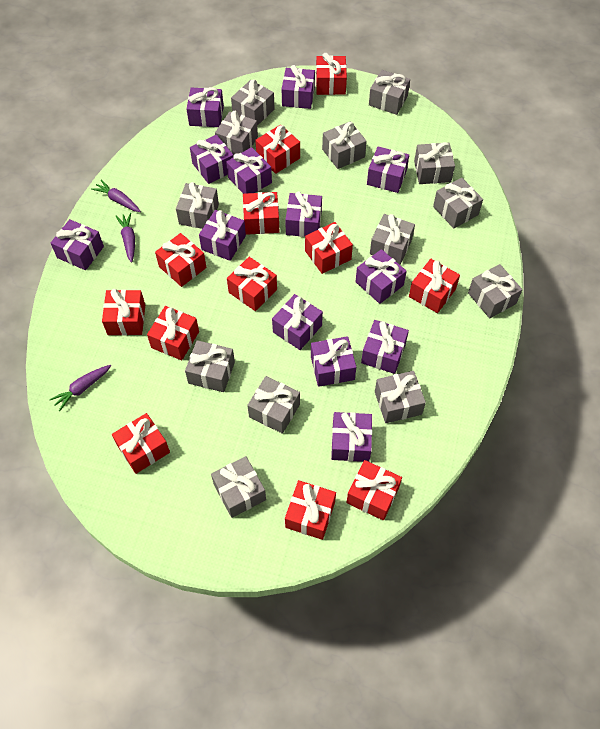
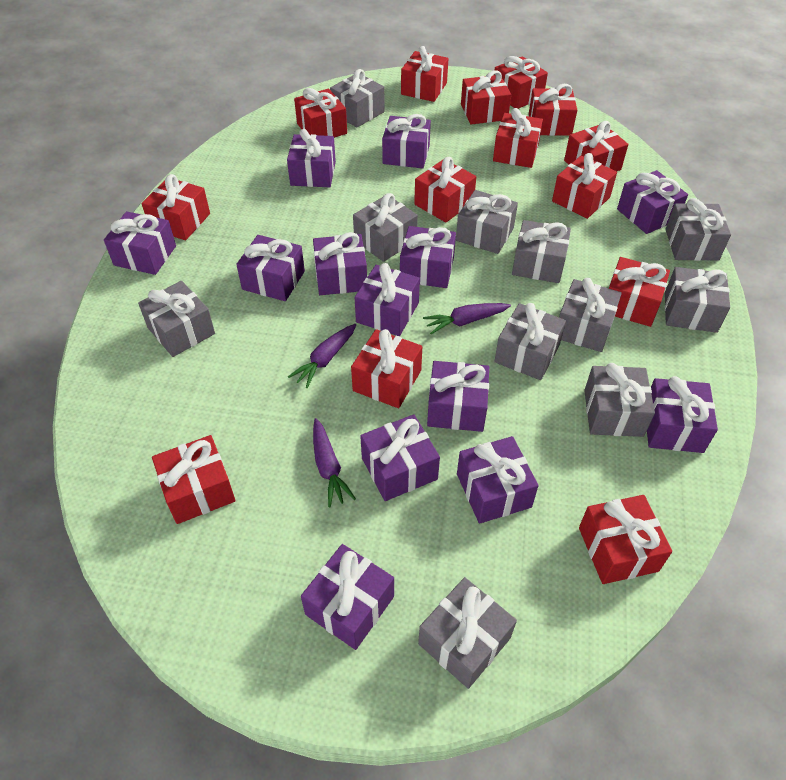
grey gift: [176,182,219,229] [185,340,235,392] [211,456,266,518] [215,111,258,155] [231,79,275,126] [247,376,300,434] [322,121,367,169] [369,70,410,115] [370,214,415,265] [375,371,426,423] [414,142,455,184] [433,178,483,228] [468,264,522,318] = 13 -> [138,281,215,357] [330,69,385,128] [353,193,418,262] [418,577,517,689] [456,190,518,254] [494,303,566,380] [512,220,571,283] [559,278,622,352] [584,363,655,437] [665,198,731,261] [665,267,730,333] = 11
red gift: [102,289,145,336] [112,413,170,474] [147,306,199,360] [155,233,206,287] [227,257,277,311] [243,192,279,235] [255,125,300,174] [285,480,336,540] [305,222,353,274] [316,53,347,95] [346,460,402,521] [409,259,460,313] = 12 -> [142,174,210,240] [152,435,236,524] [294,88,347,138] [351,329,422,408] [401,46,448,102] [414,157,476,222] [461,70,511,124] [493,108,543,168] [494,56,548,109] [529,84,577,136] [552,153,617,219] [564,121,628,171] [579,495,672,584] [609,257,670,327] = 14

